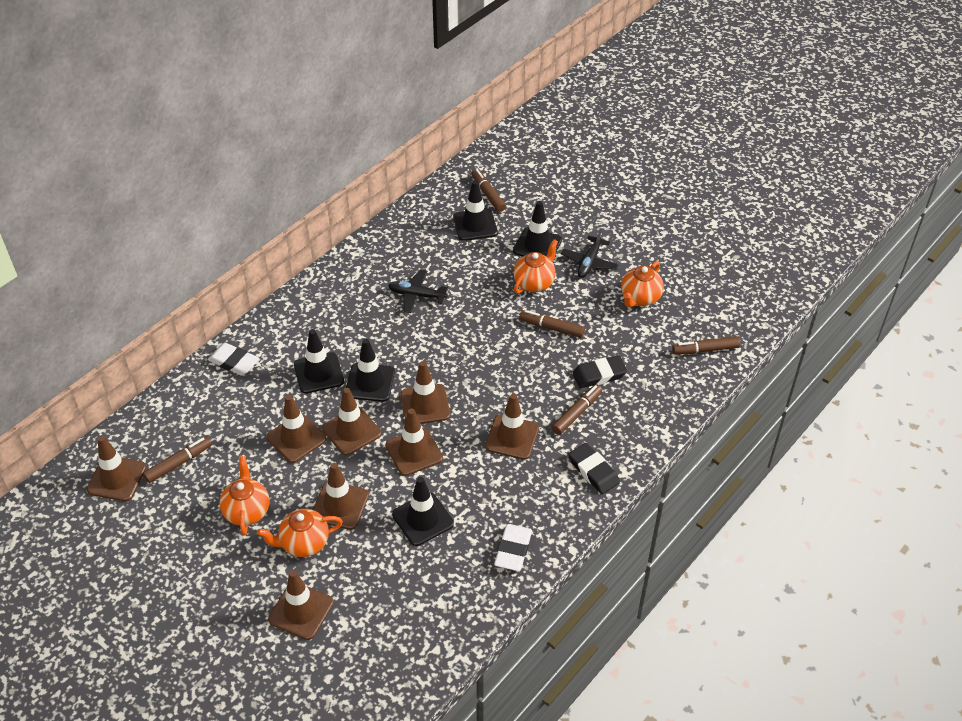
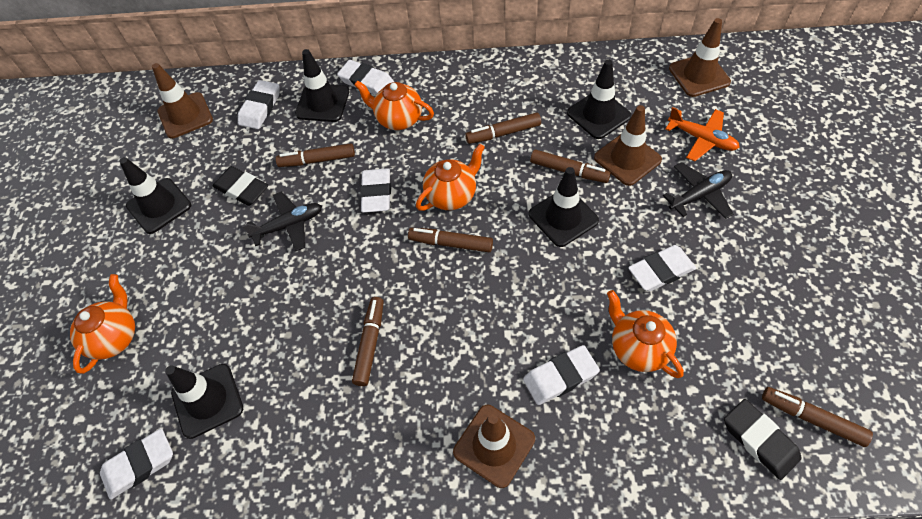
brown marker: [143,436,212,483] [471,169,506,212] [519,310,585,338] [552,384,602,435] [672,336,740,355] = 5 -> [276,143,355,167] [352,297,384,386] [408,228,493,252] [465,112,541,144] [530,149,611,183] [762,387,873,447] = 6
brown traffic cone: [87,436,146,501] [266,395,326,463] [268,570,334,640] [313,463,369,530] [322,388,381,455] [386,409,443,476] [401,361,450,424] [485,394,539,460] = 8 -> [152,63,213,139] [453,405,535,488] [594,105,662,186] [669,18,731,97] = 4
orange plane: none = 0 -> [665,107,740,161] = 1
white eraser: [208,343,259,376] [494,524,532,571] = 2 -> [100,428,173,499] [238,80,280,129] [337,60,394,95] [360,168,391,213] [523,345,600,405] [628,245,696,291] = 6

